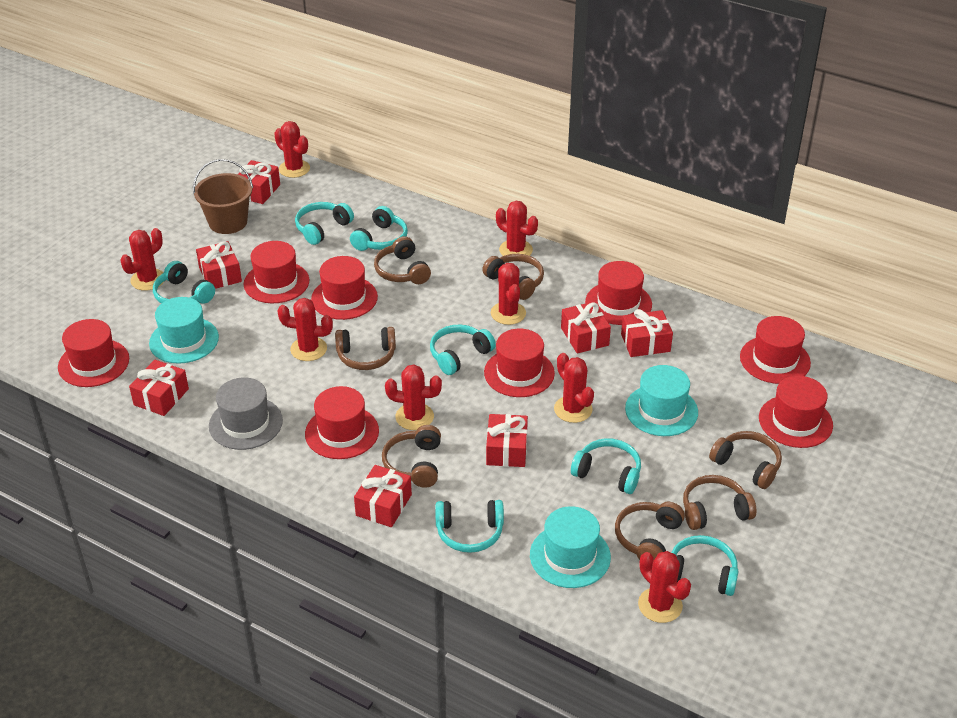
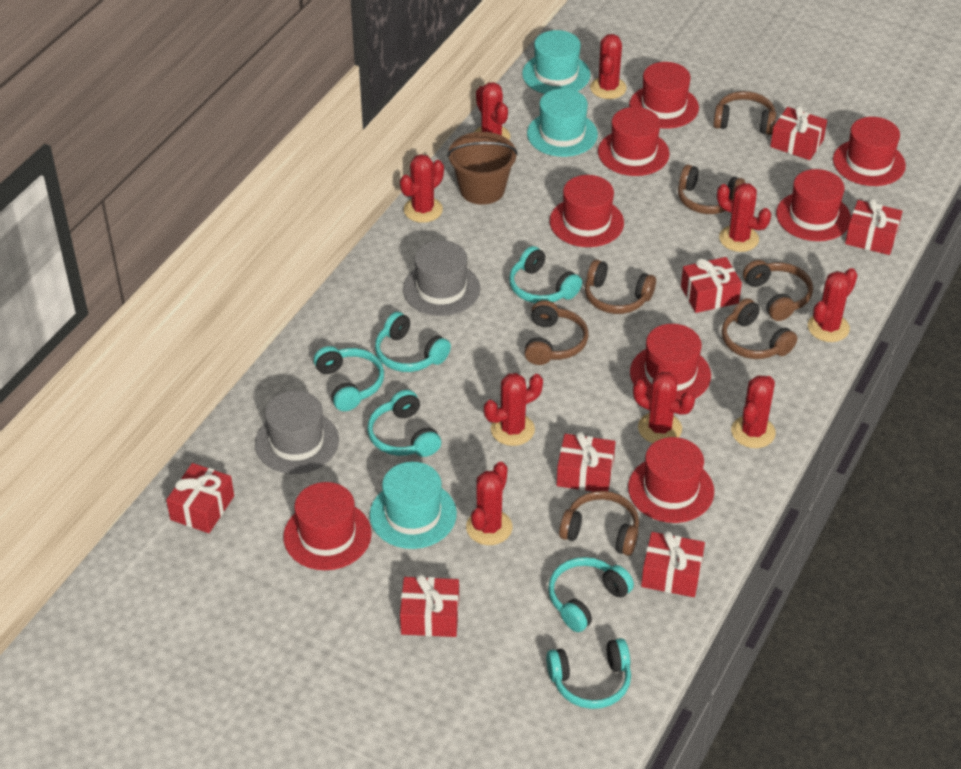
grey hat: [209,377,283,450] = 1 -> [255,390,339,474] [403,240,480,316] = 2
red cactus: [120,228,164,291] [274,121,310,178] [277,298,333,361] [385,365,442,430] [491,263,526,325] [496,201,538,256] [554,353,594,423] [638,551,691,623] = 8 -> [400,154,444,223] [466,462,512,545] [474,82,510,140] [484,373,543,446] [590,34,627,99] [633,372,695,443] [717,183,771,252] [731,375,776,448] [808,268,857,342] = 9
turquoise headphones: [153,261,215,304] [295,202,354,245] [350,206,408,251] [430,324,496,375] [435,500,504,553] [571,438,641,494] [672,535,739,596] = 7 -> [314,346,384,411] [367,390,441,457] [375,312,451,372] [509,246,582,303] [546,638,631,709] [548,557,634,632] = 6

